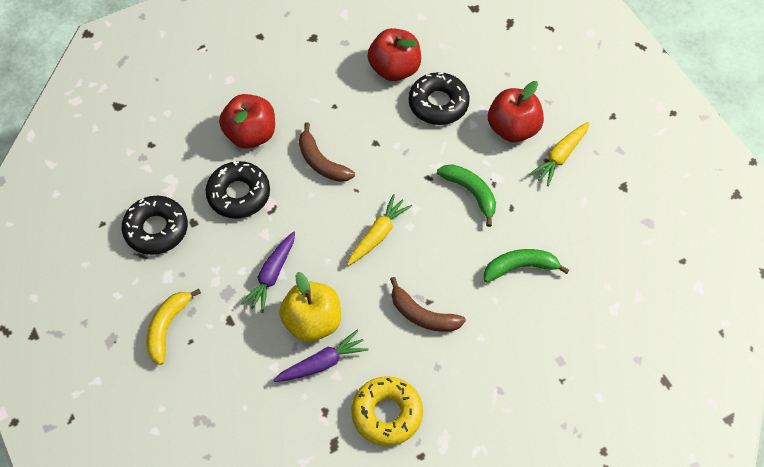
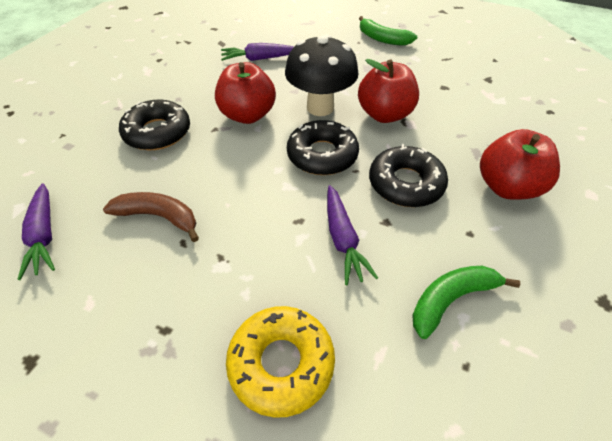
black mushroom: none = 0 -> [285,34,359,116] = 1
brown banana: [299,122,355,182] [390,277,466,332] = 2 -> [103,192,199,242] = 1
purple carrot: [241,231,295,313] [273,330,369,382] = 2 -> [17,183,55,280] [221,43,294,61] [327,185,378,285] = 3
yellow apple: [279,272,341,342] = 1 -> none = 0
yellow banana: [146,289,201,365] = 1 -> none = 0
yellow carrot: [347,194,412,266] [529,122,590,186] = 2 -> none = 0

